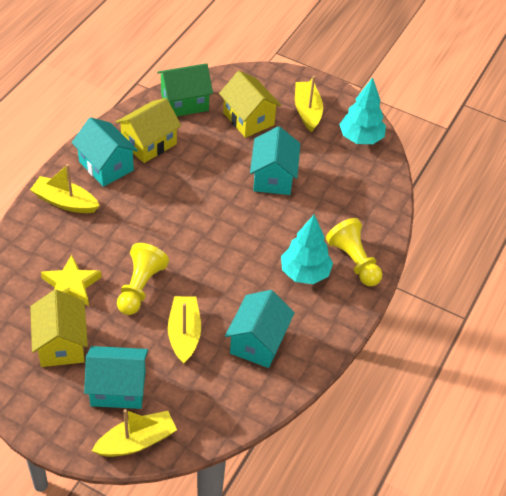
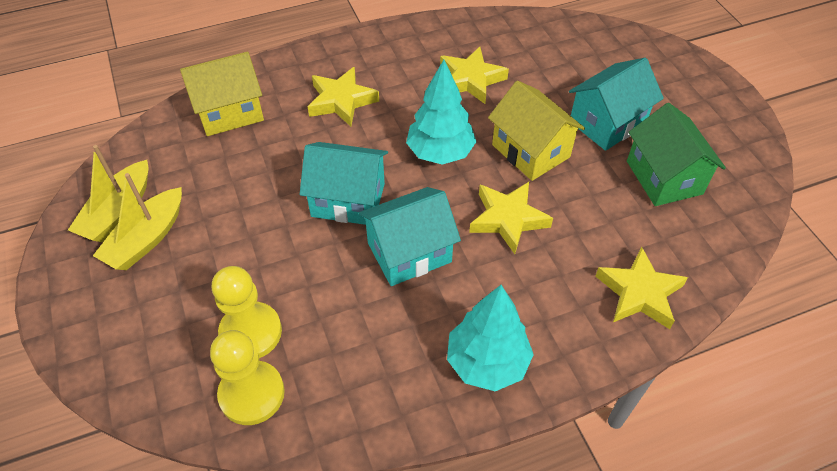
turquoise house: [72,117,138,187] [84,346,148,409] [225,290,295,368] [250,126,300,195] = 4 -> [300,142,388,225] [359,187,461,286] [569,58,664,151] = 3
yellow boat: [30,164,100,213] [92,409,177,457] [168,296,201,364] [295,76,323,132] = 4 -> [68,145,148,242] [93,173,182,270] = 2
yellow house: [30,289,88,367] [116,98,181,163] [219,71,281,138] = 3 -> [180,52,264,136] [488,81,585,181] = 2
yellow star: [41,255,102,306] = 1 -> [308,67,379,127] [440,47,509,104] [469,182,553,254] [595,247,688,329] = 4

